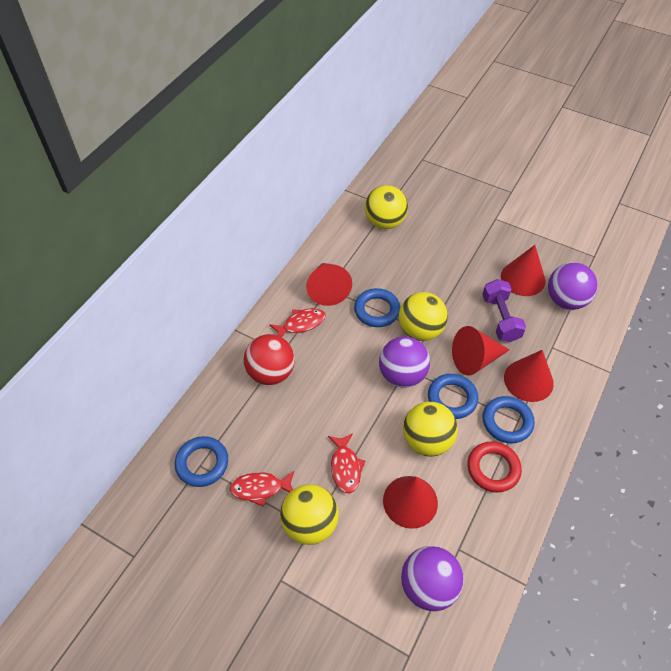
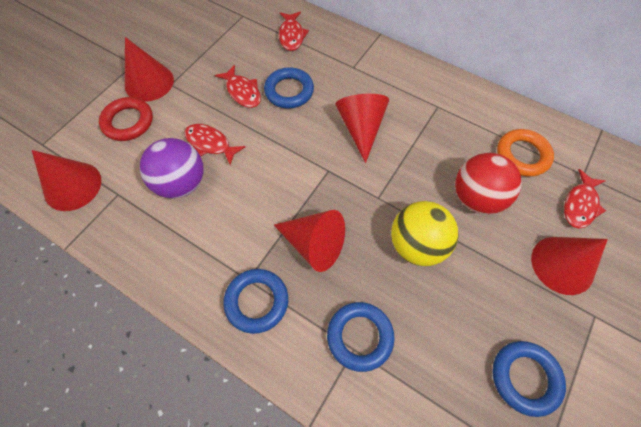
orange ring: none = 0 -> [497,129,554,177] = 1
purple ball: [379,336,430,388] [401,546,464,611] [548,262,598,310] = 3 -> [139,138,204,199] = 1
purple dumbbell: [482,279,526,342] = 1 -> none = 0
red fish: [229,471,294,507] [269,308,326,337] [328,433,365,494] = 3 -> [185,124,245,165] [215,65,261,108] [279,12,309,51] [564,169,606,229] = 4
yellow ball: [280,484,338,545] [365,185,408,229] [399,292,448,341] [403,402,458,456] = 4 -> [391,201,458,266] = 1

